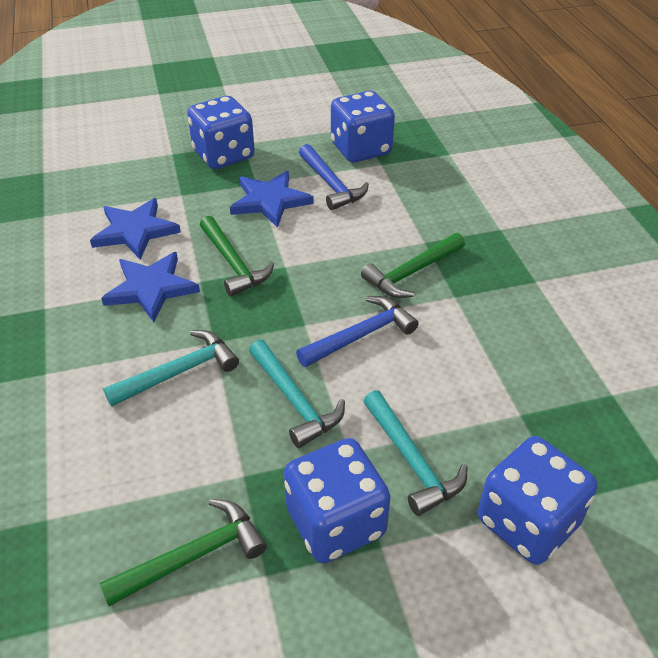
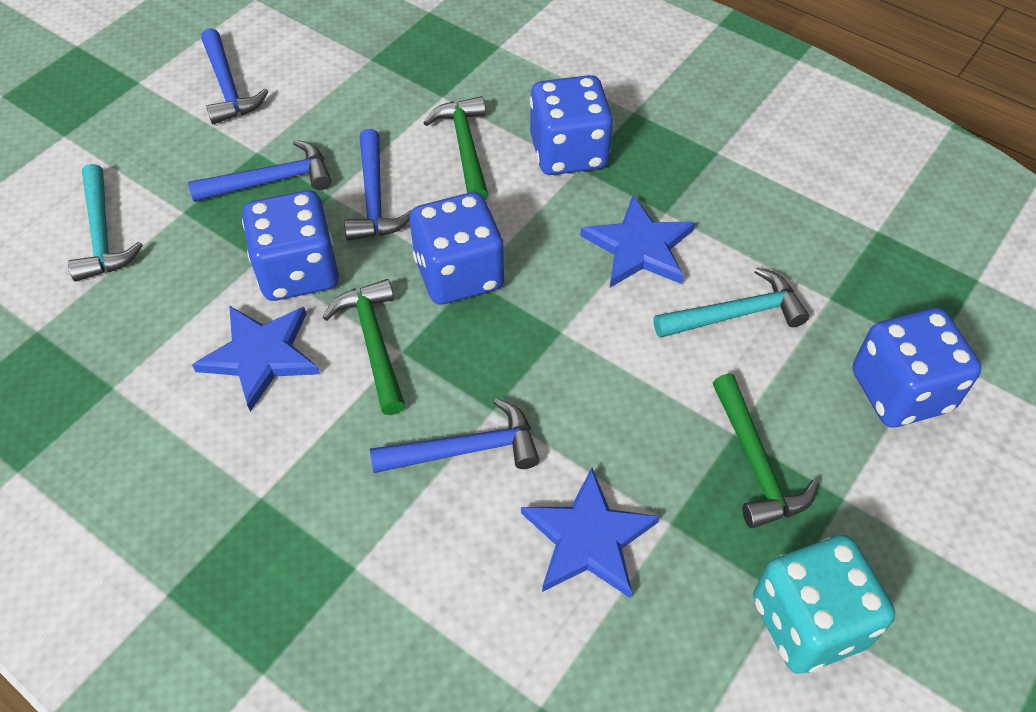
blue hammer: [296,296,419,367] [299,144,369,210] = 2 -> [188,140,332,202] [201,28,269,124] [344,129,411,241] [370,398,539,473] = 4
turquoise dice: none = 0 -> [753,535,895,674] = 1
turquoise hammer: [103,330,239,407] [249,340,345,448] [363,390,467,516] = 3 -> [68,164,143,281] [654,268,809,338] = 2

